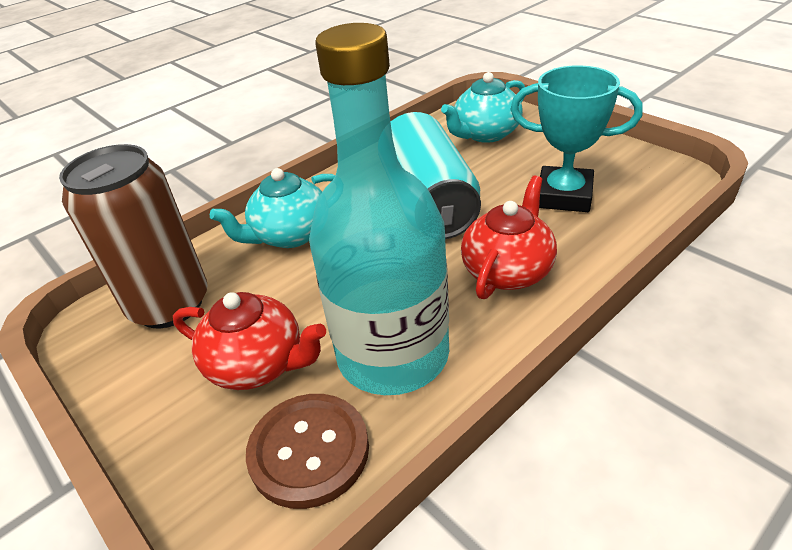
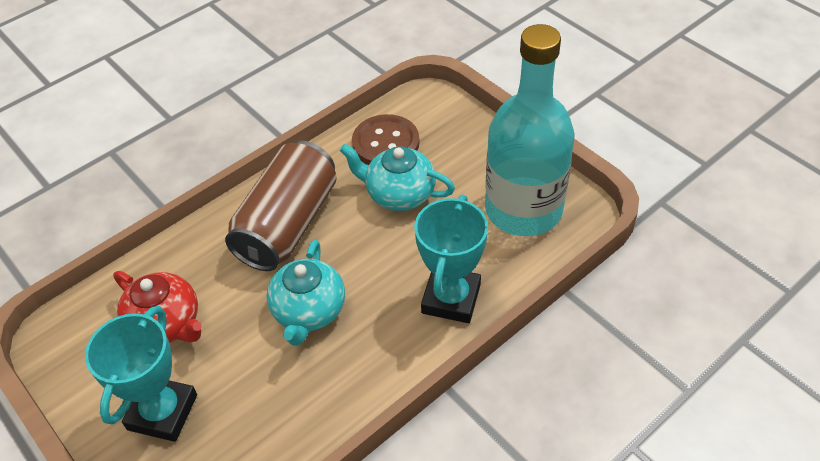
red teapot: [173,292,326,390] [461,176,557,299] = 2 -> [113,271,202,343] = 1
turquoise can: [391,112,481,239] = 1 -> none = 0
turquoise trophy: [510,65,643,212] = 1 -> [85,306,197,442] [414,195,488,323] = 2

